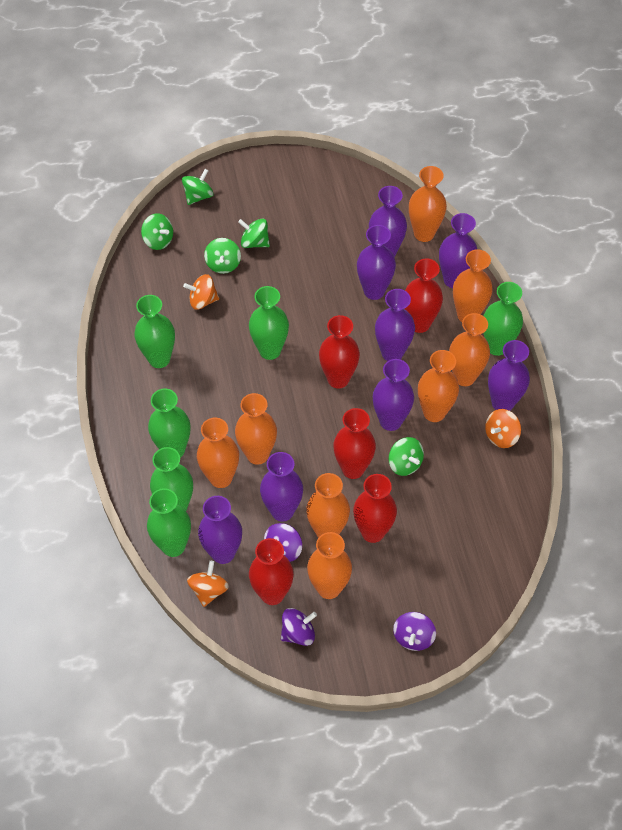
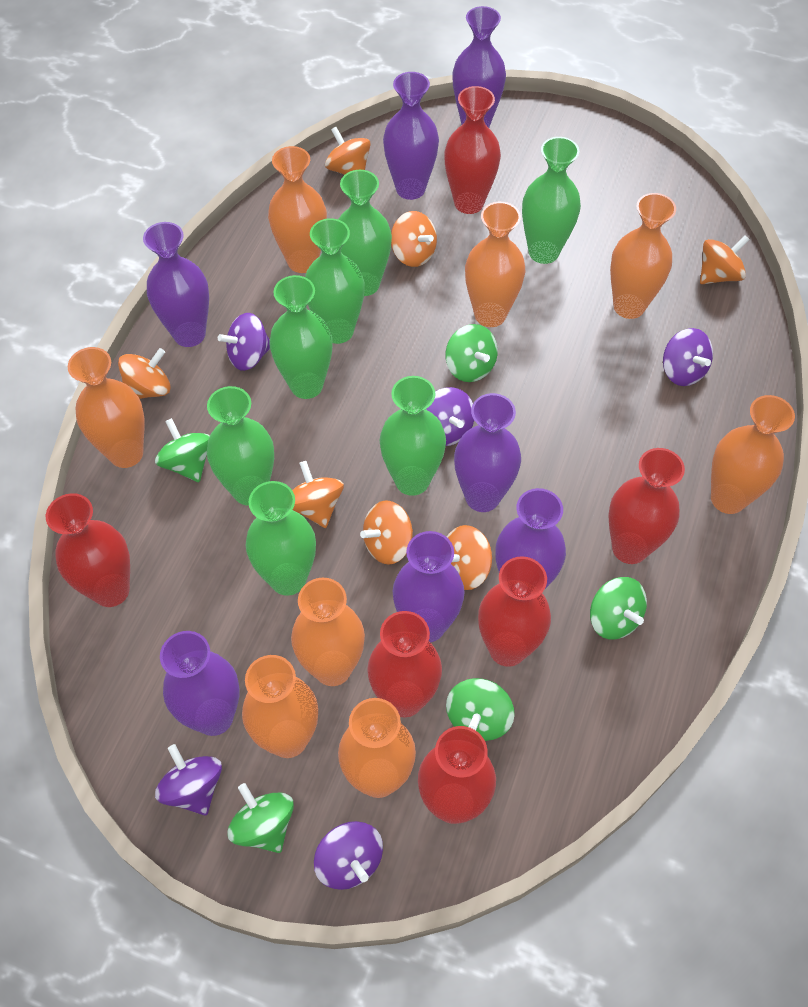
green vase: [134,295,175,368] [147,488,191,557] [148,389,190,458] [150,447,193,511] [249,286,289,360] [484,282,523,356] = 6 -> [207,386,274,506] [246,481,316,596] [269,275,333,399] [305,218,365,344] [338,170,392,296] [380,376,446,496] [522,137,581,264] = 7
orange spinning top: [183,274,219,310] [187,561,229,607] [485,409,521,448] = 3 -> [118,348,171,399] [292,461,344,528] [325,127,371,175] [360,500,413,564] [391,211,437,267] [447,525,492,590] [700,235,750,284] = 7
purple spinning top: [264,523,302,562] [281,608,317,646] [393,612,436,651] = 3 -> [155,744,222,815] [218,313,270,371] [314,821,383,890] [426,387,474,446] [663,328,713,386] = 5
purple vase: [198,496,242,564] [260,452,303,522] [357,225,396,300] [369,186,407,257] [373,359,414,431] [375,289,415,361] [439,213,477,288] [488,340,530,411] = 8 -> [143,222,209,347] [160,631,240,736] [383,72,439,200] [393,531,464,642] [452,6,506,128] [454,393,521,512] [496,488,566,590] = 7
red vase: [249,538,294,605] [319,315,360,389] [333,408,376,479] [353,474,397,543] [405,258,443,333] = 5 -> [46,493,130,607] [367,611,442,717] [418,726,496,824] [444,86,501,214] [478,556,551,667] [609,448,685,564] = 6

